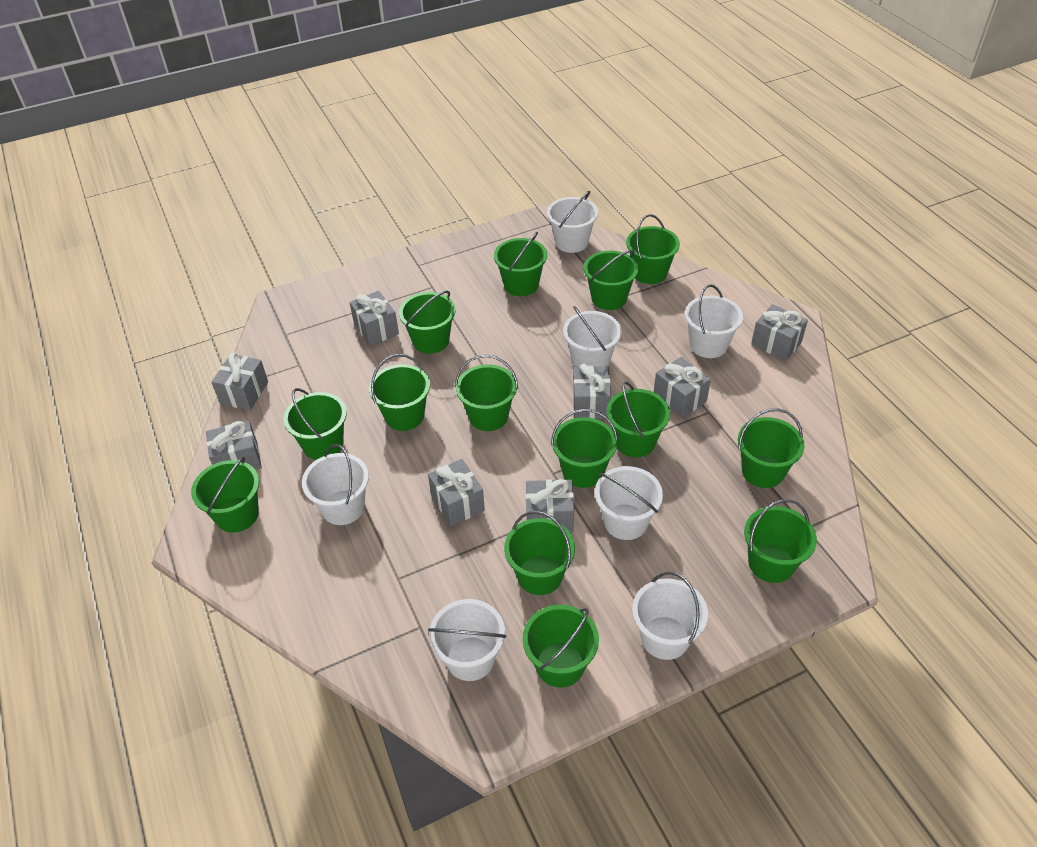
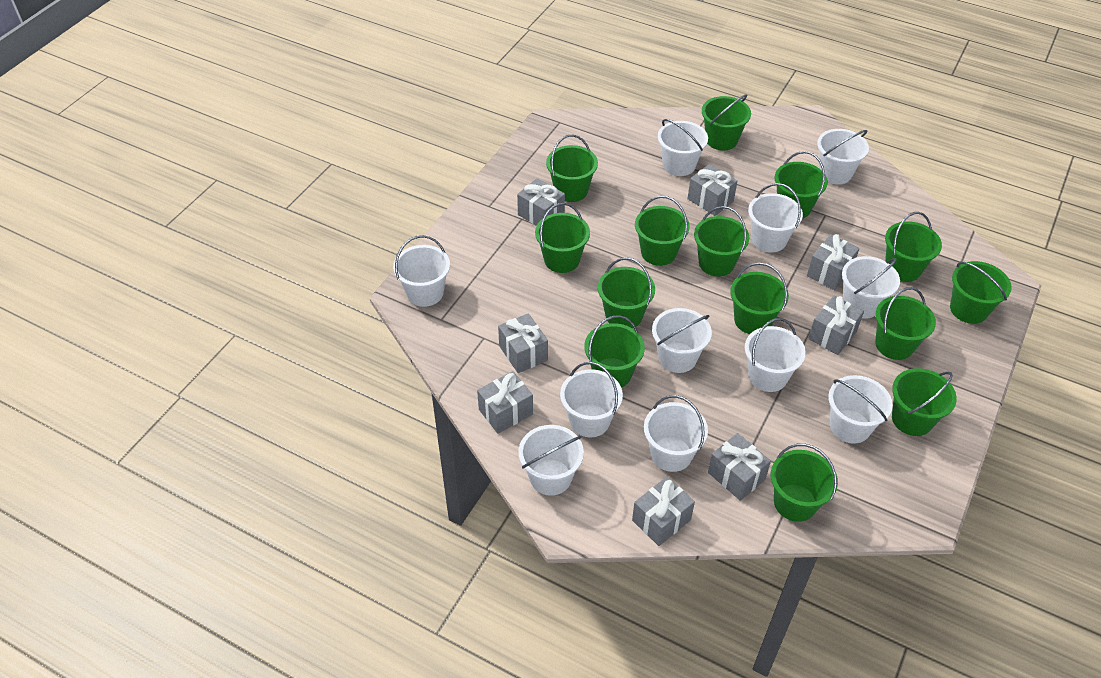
white bucket: [302,444,369,525] [428,599,506,681] [547,191,598,253] [563,306,621,367] [595,466,663,540] [632,571,708,660] [685,284,743,358] = 7 -> [393,235,450,307] [518,425,584,496] [560,362,623,437] [644,395,708,472] [652,308,712,373] [658,119,708,176] [745,318,806,392] [748,183,803,253] [817,129,869,185] [828,375,893,444] [842,256,900,319] = 11

